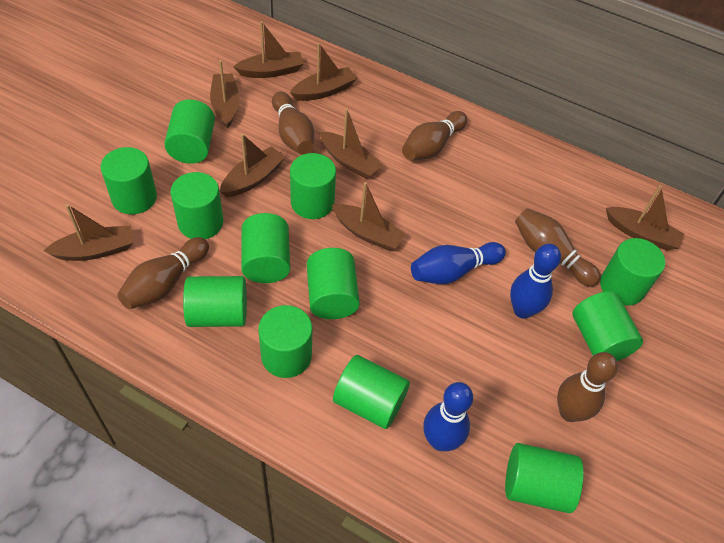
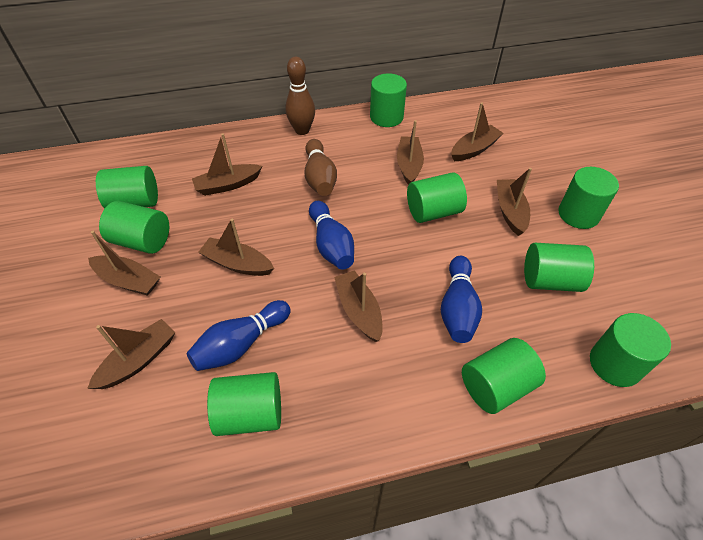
brown bowling pin: [117,237,209,309] [272,91,314,155] [402,111,467,160] [515,208,601,287] [557,352,618,422] = 5 -> [285,57,315,135] [304,139,337,196] = 2
green cylinder: [101,147,157,214] [164,99,215,164] [170,172,223,239] [183,276,247,327] [241,213,290,283] [258,305,312,378] [290,153,336,219] [307,248,360,319] [333,355,410,429] [505,443,584,513] [572,291,643,361] [600,238,665,306] = 12 -> [96,166,158,209] [99,201,169,254] [207,372,281,436] [370,73,407,127] [407,172,467,223] [462,338,546,414] [524,243,594,292] [558,167,619,229] [590,313,671,387] = 9

